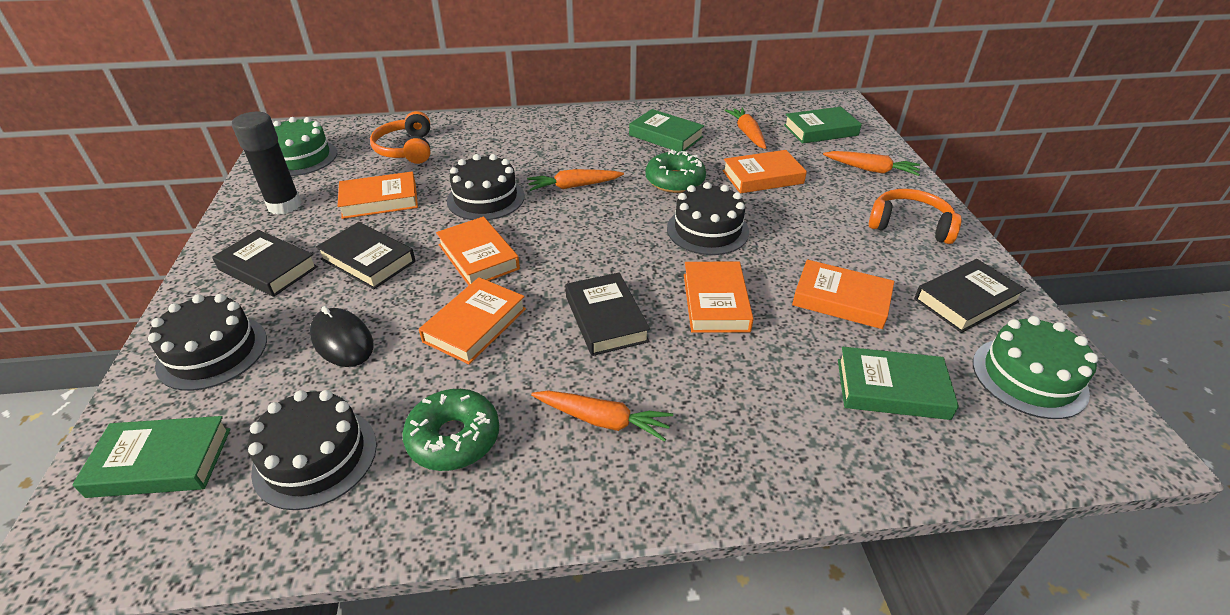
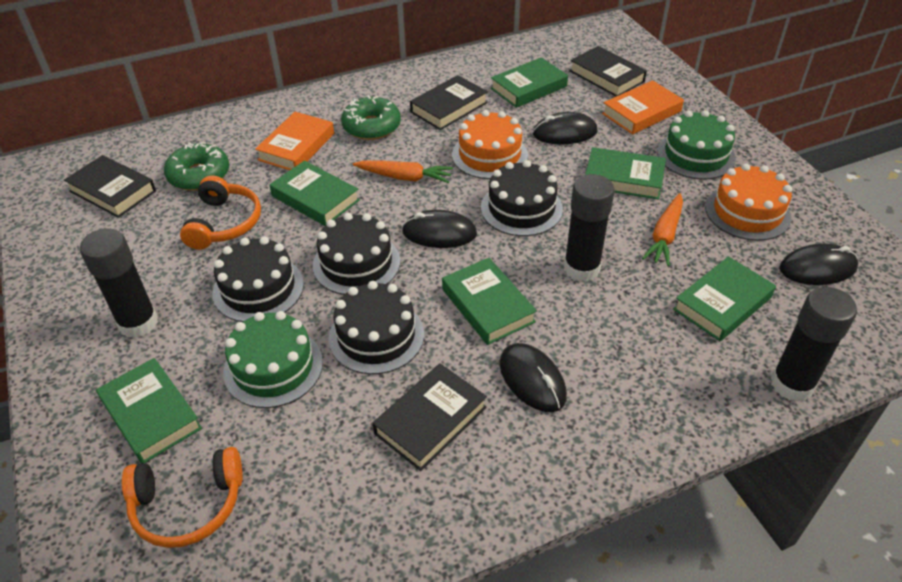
black glue stick: [232,112,302,215] = 1 -> [80,229,158,338] [564,174,615,282] [771,287,857,402] = 3
black mouse: [310,306,374,367] = 1 -> [402,210,477,248] [500,343,567,412] [533,112,597,144] [779,243,858,285] = 4
green book: [72,416,231,498] [629,109,704,152] [784,107,862,144] [838,347,959,420] = 4 -> [96,358,202,463] [269,160,360,226] [442,258,537,345] [491,57,568,108] [585,147,666,199] [673,256,776,341] = 6
orange book: [337,172,418,219] [419,277,526,364] [436,217,520,286] [684,262,754,333] [722,150,807,193] [792,259,894,329] = 6 -> [255,112,334,170] [602,80,684,134] = 2
orange cake: none = 0 -> [452,110,528,179] [705,163,792,241] = 2
orange carrot: [527,169,624,191] [531,390,673,442] [725,107,766,149] [823,151,920,176] = 4 -> [353,160,453,183] [642,193,683,266] = 2

